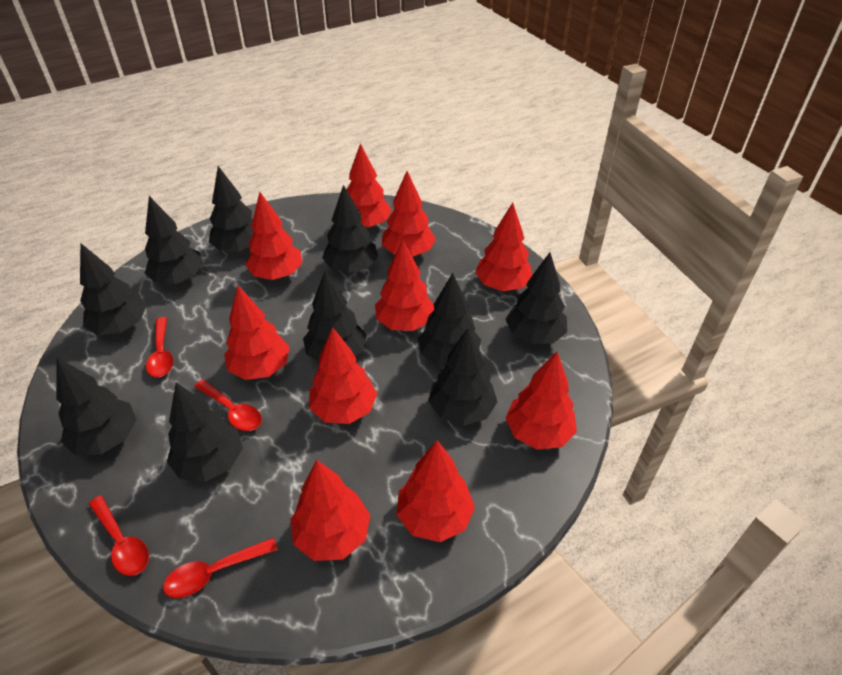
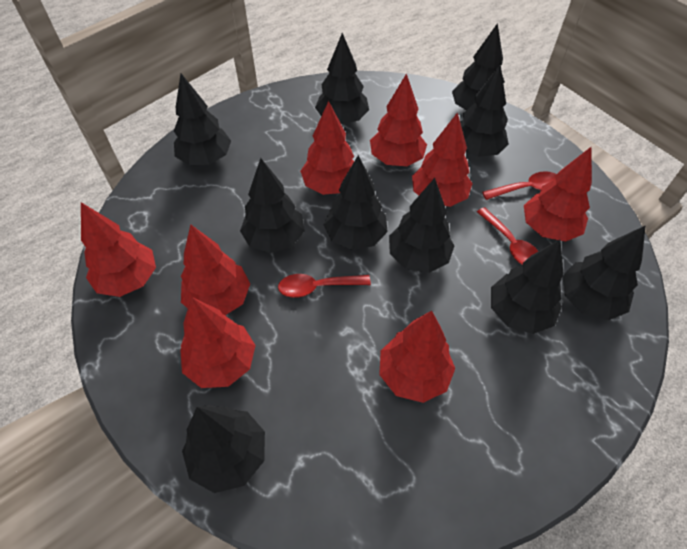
red spoon: [89,496,149,576] [146,317,173,377] [163,538,278,598] [194,380,262,431] = 4 -> [278,274,371,298] [477,207,538,265] [482,171,556,200] = 3
red tree: [224,285,290,380] [245,192,303,280] [291,460,370,561] [309,327,377,424] [347,143,392,229] [375,240,435,331] [382,171,436,257] [396,440,475,542] [475,202,532,291] [505,352,577,450] = 10 -> [81,202,156,297] [180,297,256,388] [181,224,250,315] [300,101,354,195] [370,73,427,166] [379,311,455,403] [412,112,473,207] [524,147,592,242] = 8

